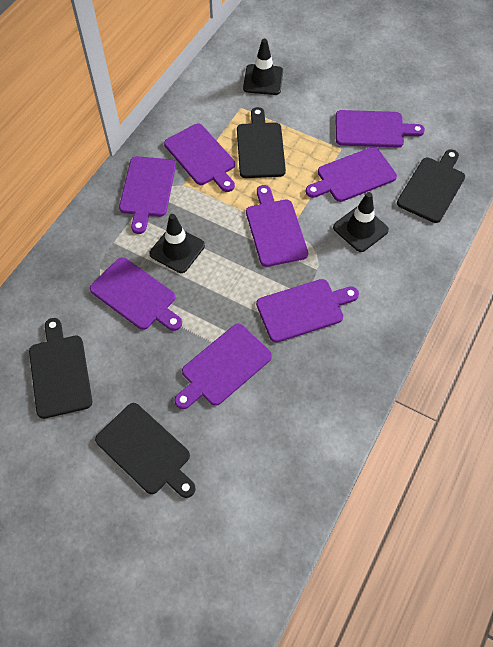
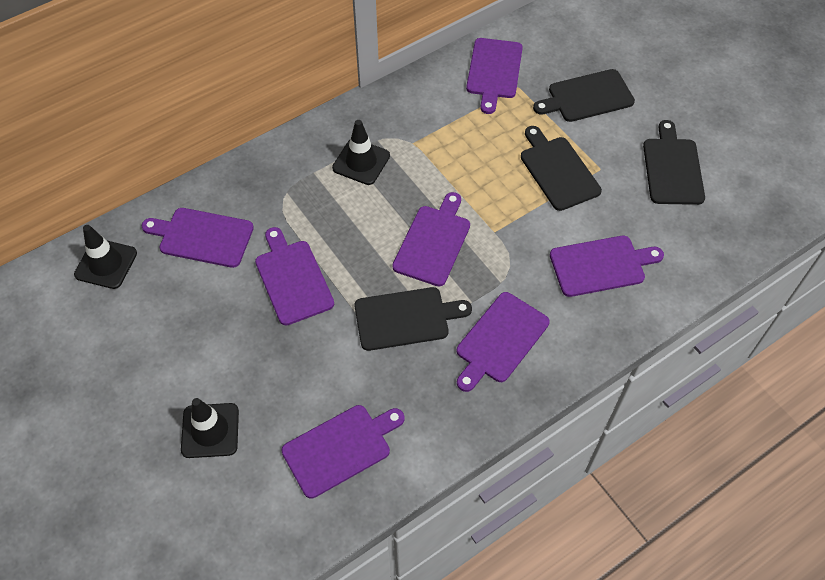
purple cutting board: [90,257,182,331] [119,156,176,234] [164,124,235,192] [175,324,272,409] [246,185,308,267] [256,279,359,343] [306,147,397,202] [335,110,425,148] = 8 -> [142,208,254,268] [255,227,334,326] [281,405,405,499] [392,192,470,286] [457,292,550,392] [466,38,523,114] [550,236,664,297] = 7

